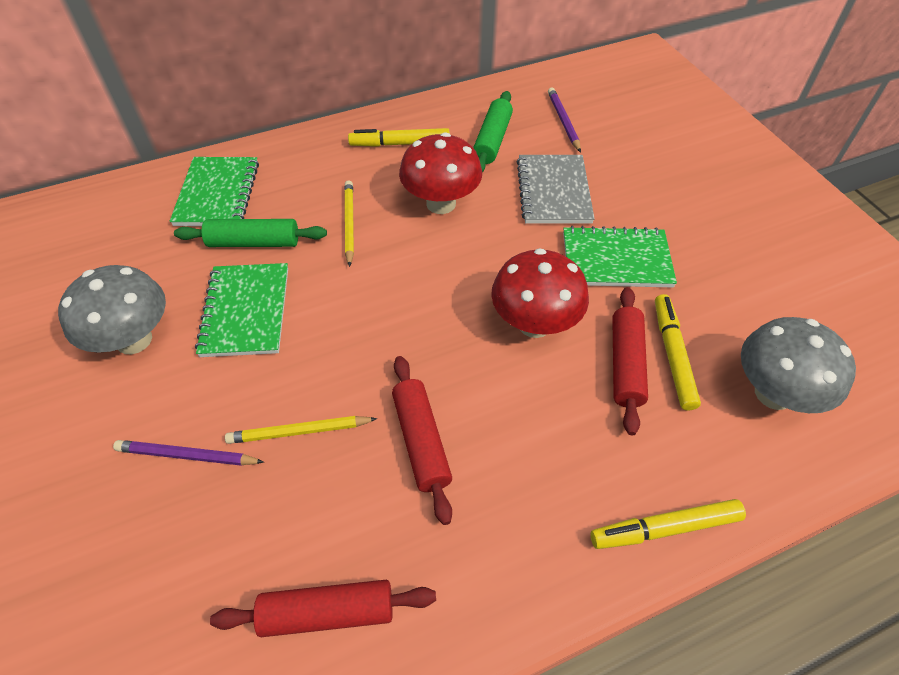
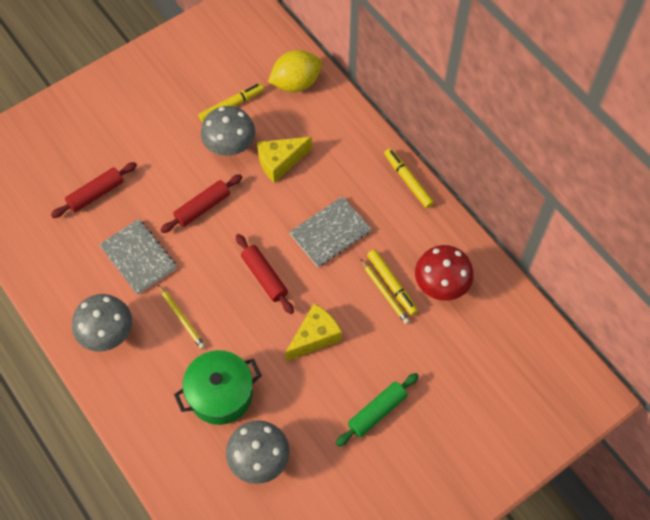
green notebook: [170,157,259,226] [195,263,288,357] [563,226,677,287] = 3 -> none = 0
green pot: none = 0 -> [174,350,262,425] = 1
green rolling pin: [174,219,327,247] [473,91,513,172] = 2 -> [336,373,419,447] = 1
grey mushroom: [58,265,166,354] [741,317,856,413] = 2 -> [72,294,132,352] [201,106,255,156] [226,420,290,484] = 3
grey notebook: [517,155,595,224] = 1 -> [99,219,177,295] [289,196,371,267] = 2
purple pencil: [113,440,264,466] [548,87,581,153] = 2 -> none = 0
red mushroom: [399,132,482,214] [491,248,589,338] = 2 -> [415,245,474,301] = 1
yellow cheese: none = 0 -> [257,137,312,183] [285,303,342,361] = 2
yellow lemon: none = 0 -> [268,50,322,92] = 1

